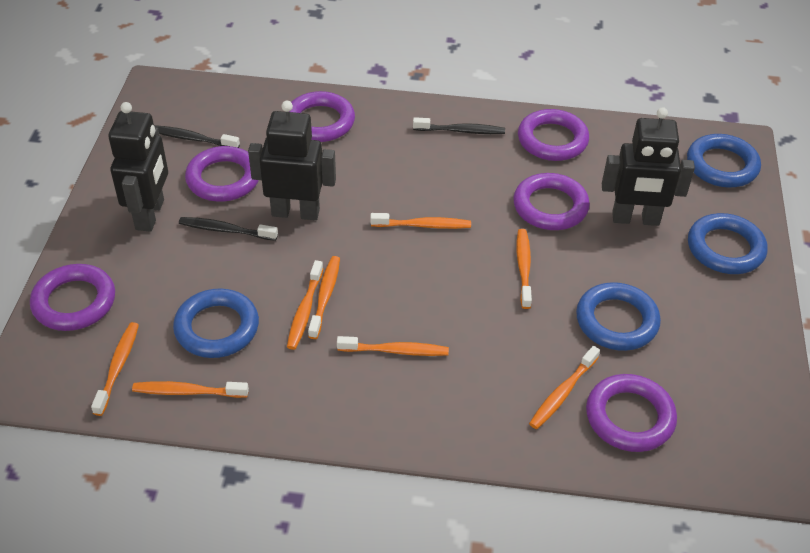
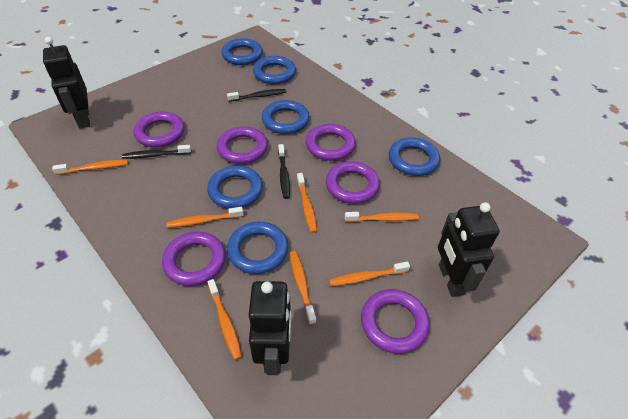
blue ring: [173,288,259,358] [576,282,661,351] [687,134,761,187] [688,213,768,274] = 4 -> [207,166,263,209] [221,38,263,65] [227,222,289,274] [253,56,296,84] [262,100,310,134] [389,137,440,176] = 6
orange toothbrush: [91,322,139,416] [132,381,249,398] [287,260,323,350] [308,256,340,339] [337,336,449,356] [370,213,471,229] [517,229,532,309] [529,346,600,429] = 8 -> [52,160,128,175] [167,207,243,228] [207,279,242,360] [290,251,316,325] [297,173,317,233] [329,262,410,286] [345,212,419,222] = 7

